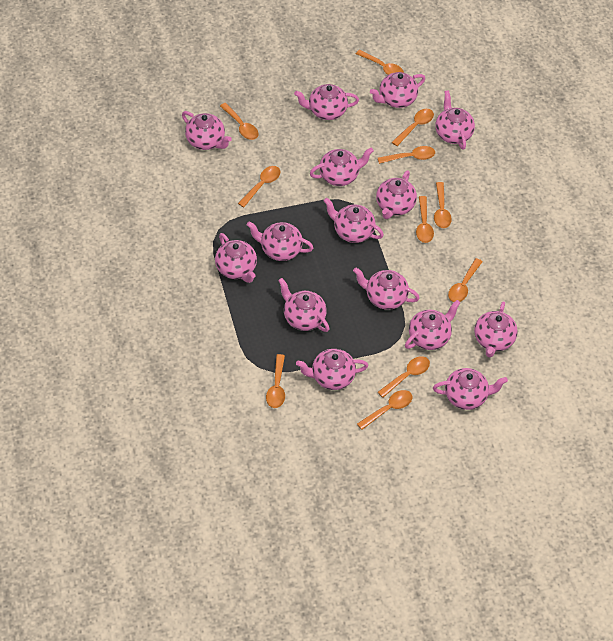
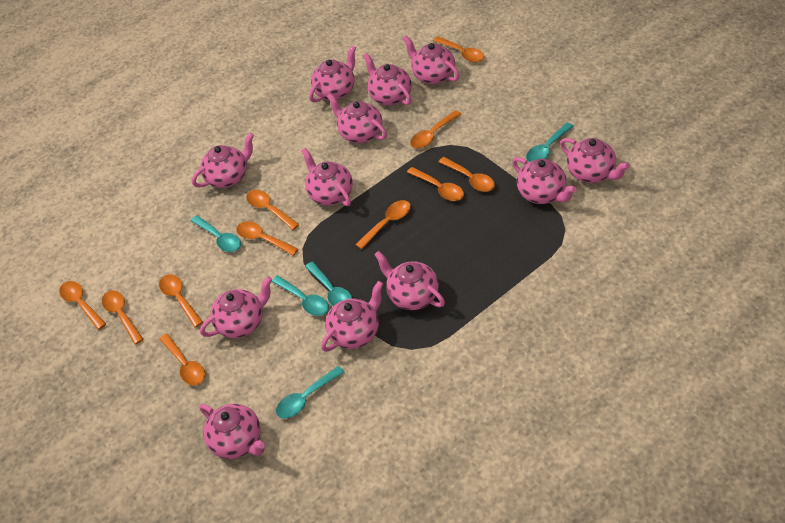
pink teapot: [182,111,232,150] [215,233,257,283] [247,221,313,261] [278,278,330,332] [294,84,359,120] [296,349,368,390] [310,147,374,186] [323,198,384,243] [353,267,419,310] [370,72,425,108] [376,171,417,219] [405,300,460,350] [433,368,508,410] [435,90,475,150] [474,301,518,357] = 15 -> [192,133,254,188] [199,404,265,459] [200,276,272,338] [301,148,353,206] [309,46,356,102] [321,281,383,352] [327,93,387,143] [363,53,412,106] [374,251,445,310] [403,35,459,84] [512,157,577,204] [560,138,630,183] = 12
turquoise spoon: none = 0 -> [191,215,241,252] [271,275,329,316] [276,366,345,419] [305,262,352,306] [526,122,574,162] = 5

